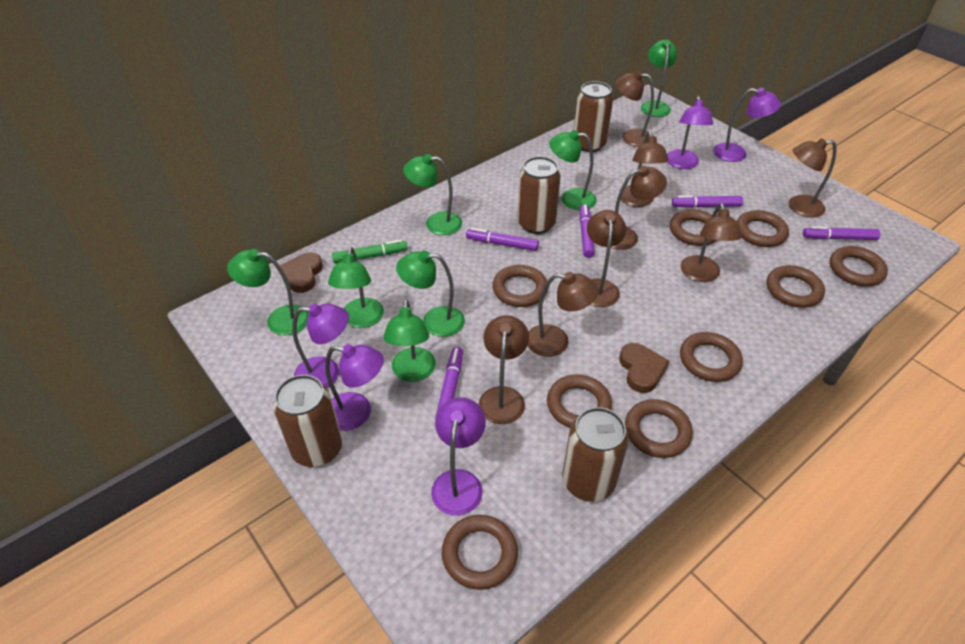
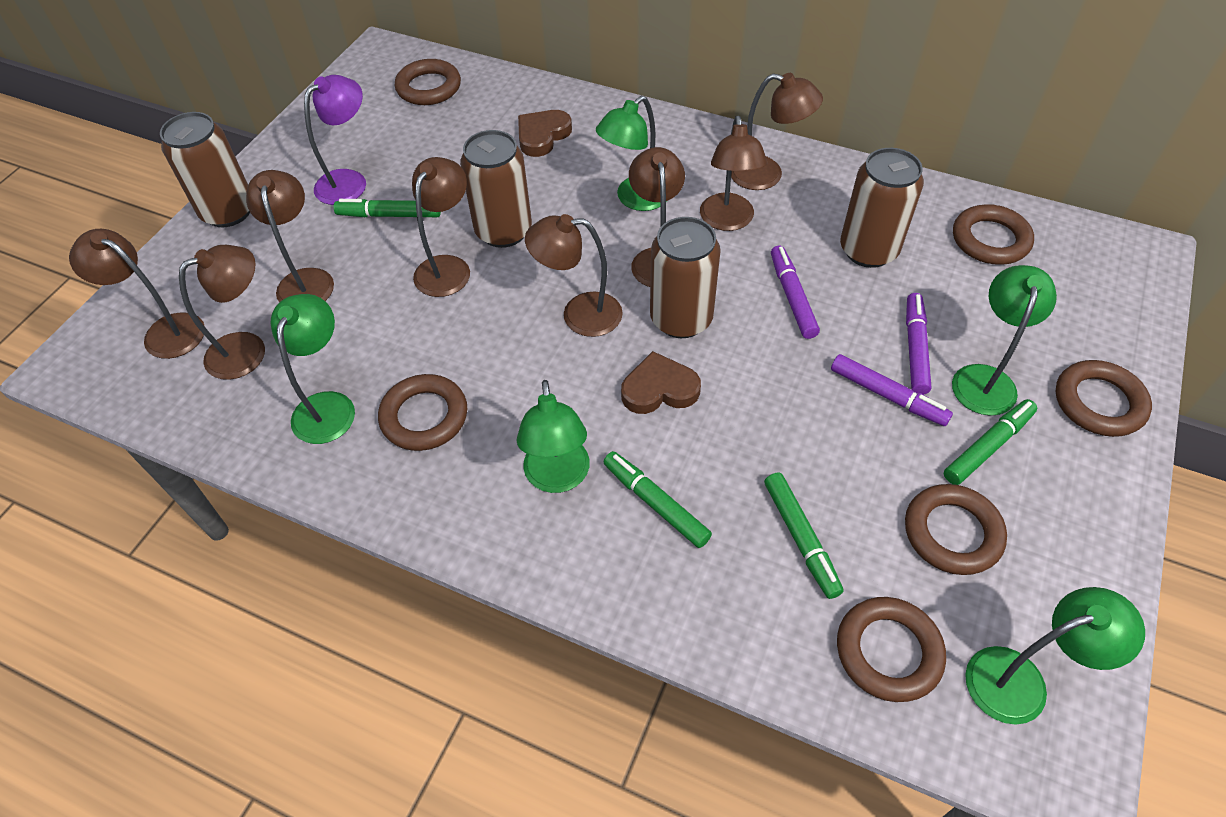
brown ring: [442,515,518,590] [492,265,548,307] [547,374,612,428] [625,399,693,458] [670,209,717,246] [680,332,743,382] [737,210,789,247] [767,265,825,308] [829,246,888,286] = 9 -> [378,374,467,451] [395,59,461,105] [837,597,946,702] [905,484,1007,575] [953,204,1034,265] [1056,360,1152,437] = 6
green lamp: [227,249,309,335] [328,247,384,328] [383,299,436,382] [396,250,465,337] [403,154,462,235] [549,130,597,210] [641,40,677,117] = 7 -> [270,294,355,444] [516,380,590,493] [596,96,667,211] [952,265,1057,416] [965,587,1145,725] = 5
green marker: [332,240,408,264] = 1 -> [334,199,441,217] [603,451,712,548] [764,472,844,599] [944,399,1037,485] = 4
purple lamp: [292,303,349,388] [325,344,384,431] [431,397,486,516] [667,96,713,169] [713,88,781,162] = 5 -> [304,75,366,205] = 1
purple marker: [435,347,463,418] [466,228,539,251] [579,204,595,258] [672,195,743,208] [803,226,880,240] = 5 -> [771,246,820,339] [831,354,953,426] [906,293,931,395] = 3

